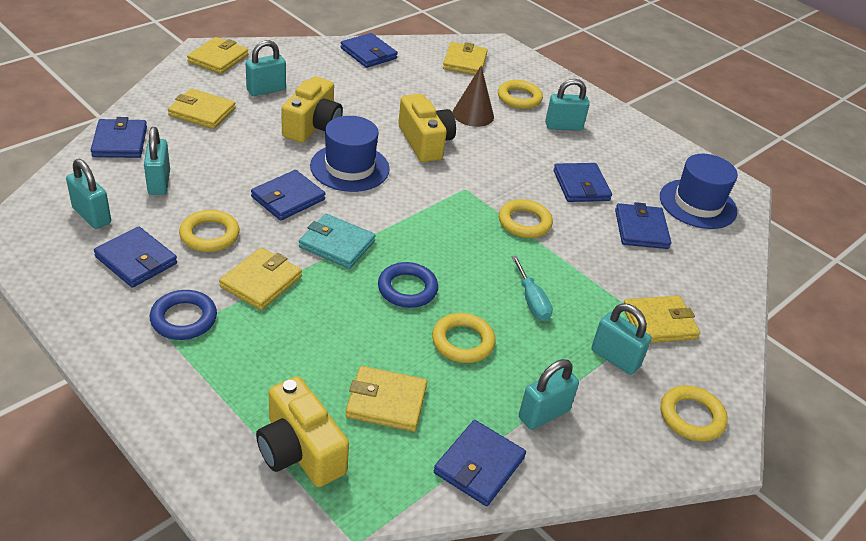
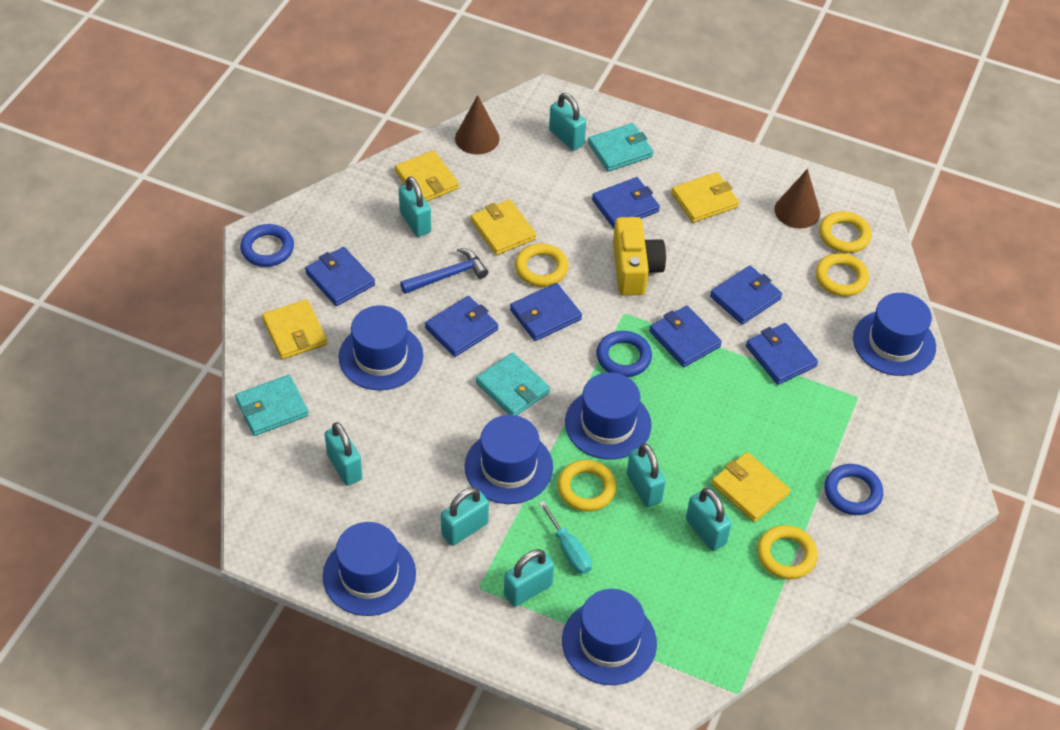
blue hammer: none = 0 -> [400,248,488,294] = 1
blue hat: [310,116,390,192] [660,154,738,229] = 2 -> [323,522,416,616] [338,305,423,390] [465,415,553,504] [562,589,657,685] [565,372,652,460] [853,293,936,376] = 6
blue ring: [150,290,217,340] [378,262,438,308] = 2 -> [240,224,294,267] [597,331,652,377] [824,464,883,515] = 3
brown cone: [453,66,494,127] = 1 -> [455,95,500,154] [774,169,820,228] = 2
turquoise padlock: [66,159,111,229] [144,127,170,195] [245,40,286,96] [519,359,579,430] [545,79,590,131] [591,303,652,375] = 6 -> [325,422,362,486] [399,176,431,237] [441,487,489,546] [504,549,554,607] [549,93,586,150] [627,443,666,507] [686,488,732,551] = 7
turquoise wallet: [299,214,376,269] = 1 -> [235,375,309,436] [476,353,550,416] [588,123,654,172] = 3
yellow camera: [256,376,349,487] [282,76,343,143] [398,94,456,162] = 3 -> [613,217,666,296] = 1
yellow wallet: [168,88,236,129] [187,37,248,74] [219,248,302,310] [345,366,427,432] [443,42,488,75] [624,296,700,343] = 6 -> [262,299,327,359] [395,150,459,202] [470,199,536,255] [671,172,739,223] [711,452,790,522] = 5

